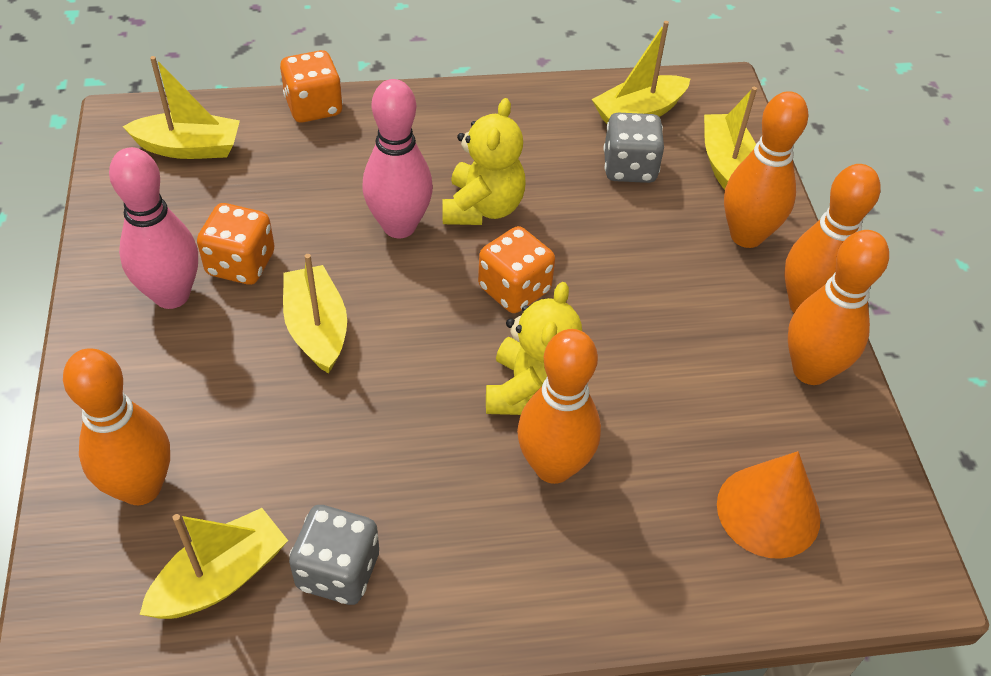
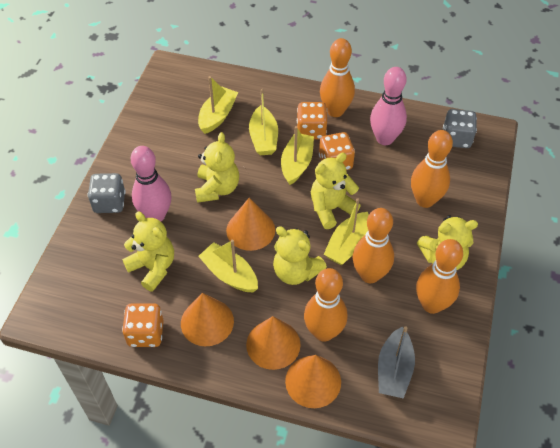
grey boat: none = 0 -> [378,326,415,399] = 1
orange cone: [717,451,821,559] = 1 -> [181,293,234,346] [226,198,275,251] [246,316,301,370] [285,355,341,408] = 4
yellow teddy bear: [442,98,526,225] [486,282,582,415] = 2 -> [122,211,174,292] [195,132,239,203] [273,226,327,285] [311,153,360,229] [417,215,478,270] = 5

